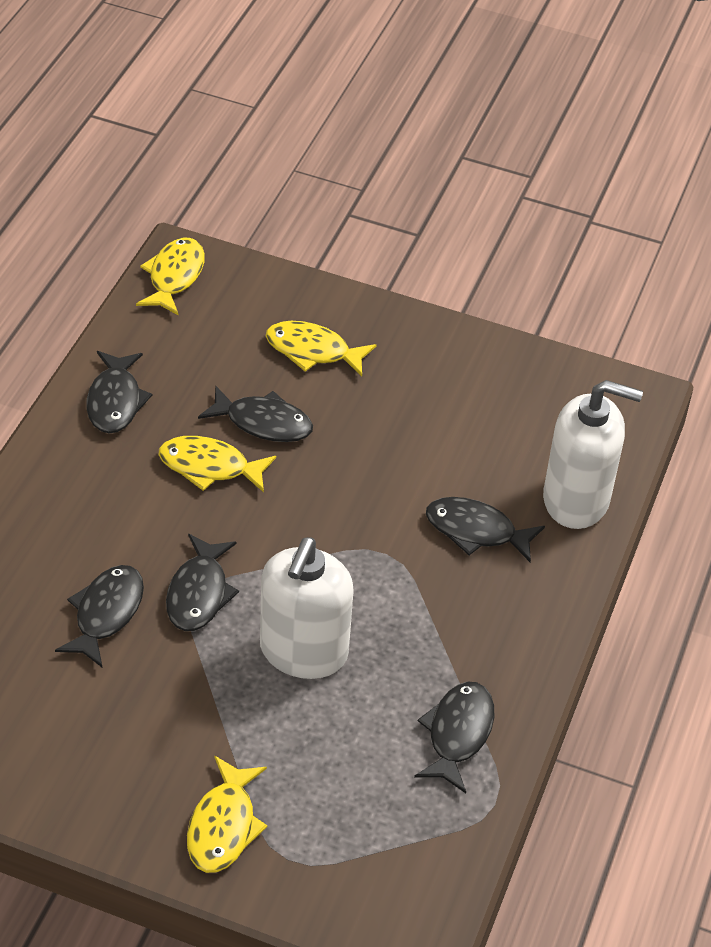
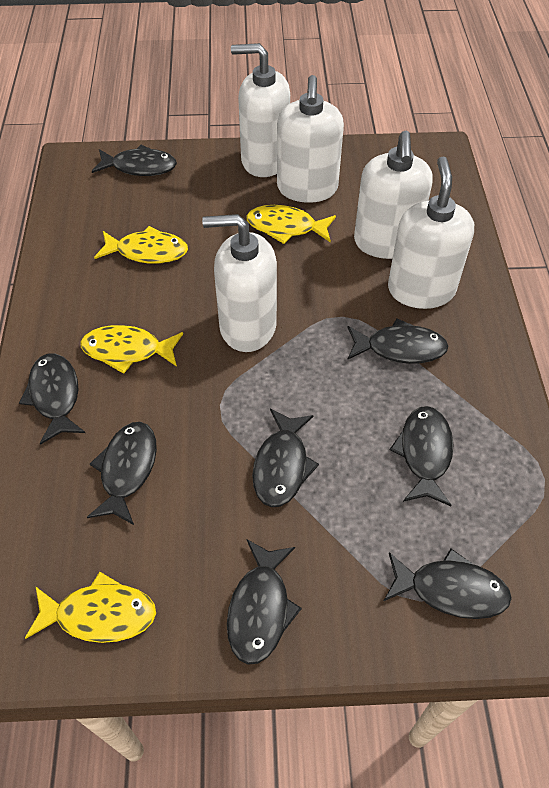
black fish: [55,565,144,667] [86,351,152,433] [166,534,239,631] [198,385,313,442] [414,682,494,793] [426,497,545,562] = 6 -> [19,353,85,445] [87,422,157,525] [92,145,177,176] [227,539,302,665] [252,408,319,507] [347,318,448,364] [384,549,512,619] [390,406,453,506] = 8
white soap dispenser: [260,537,354,679] [543,380,643,529] = 2 -> [202,214,277,352] [231,43,290,177] [277,75,344,203] [354,131,433,259] [388,156,474,309] = 5

